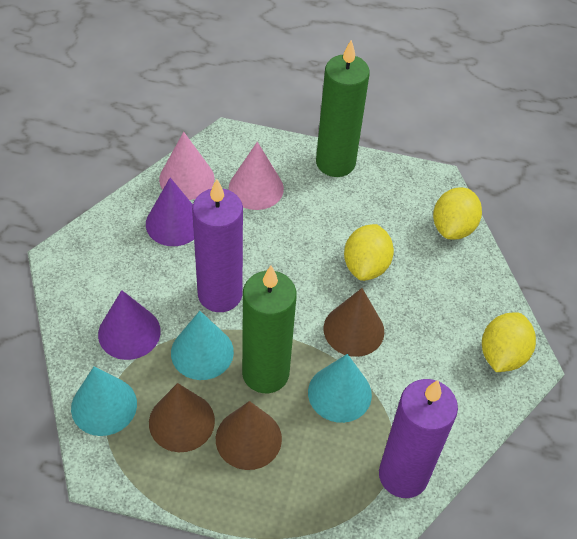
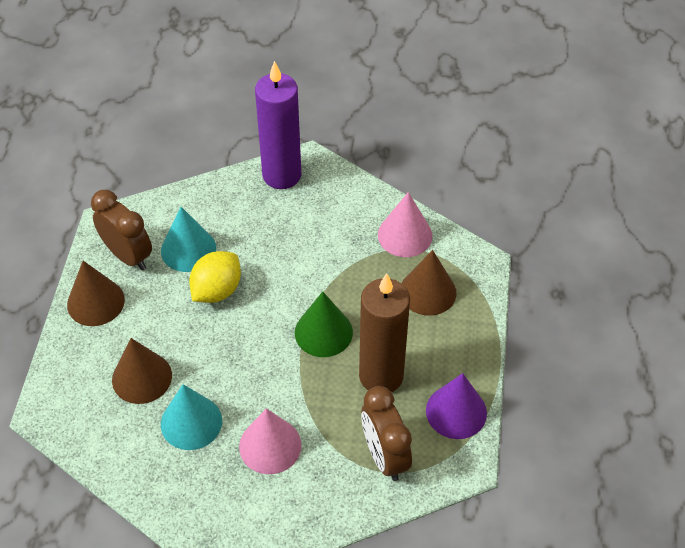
brown candle: none = 0 -> [359,273,410,392] = 1
brown clock: none = 0 -> [91,190,152,270] [361,386,412,481] = 2
green candle: [242,266,297,393] [316,40,370,177] = 2 -> none = 0
green cone: none = 0 -> [295,292,353,357] = 1
purple candle: [192,179,243,312] [379,379,458,498] = 2 -> [255,61,301,189] = 1
purple cone: [98,290,161,360] [146,178,194,246] = 2 -> [426,373,487,439] = 1
turquoise cone: [71,366,137,436] [171,311,234,380] [308,354,372,423] = 3 -> [161,207,216,272] [161,384,222,450] = 2
yellow lemon: [344,224,394,281] [433,187,482,240] [482,312,536,372] = 3 -> [189,251,241,303] = 1

